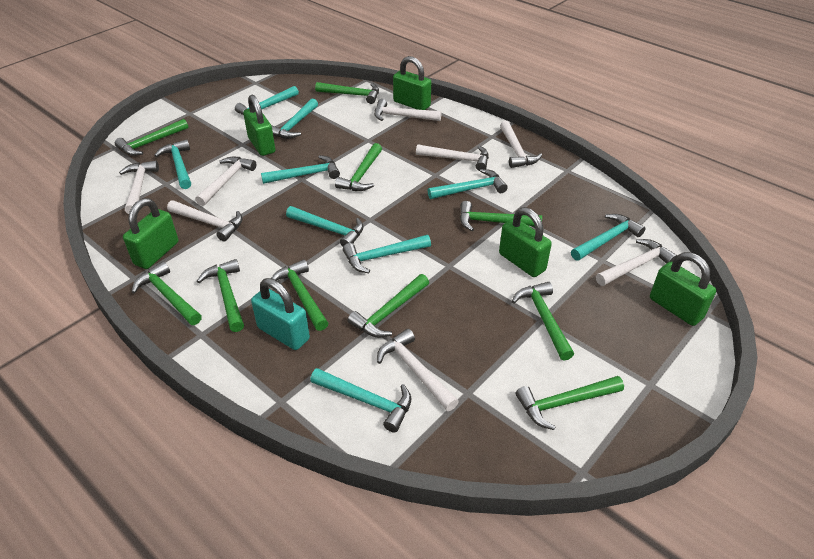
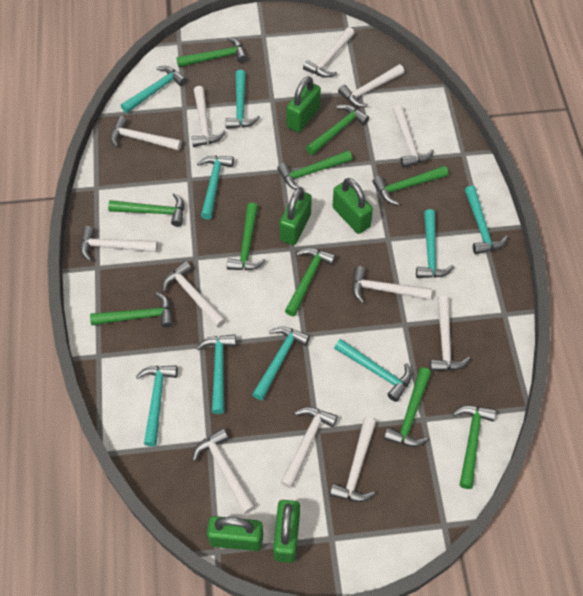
turquoise padlock: [251,278,310,350] = 1 -> none = 0
white hammer: [119,161,159,214] [167,200,243,242] [195,157,256,206] [374,99,442,121] [377,329,459,411] [416,144,489,171] [500,121,542,168] [596,239,677,286] = 8 -> [80,226,158,261] [110,116,182,151] [162,261,226,328] [192,86,226,147] [192,428,256,514] [280,407,338,488] [303,27,354,78] [330,418,376,502] [338,64,404,107] [352,266,432,303] [393,105,434,168] [430,295,470,371] = 12

